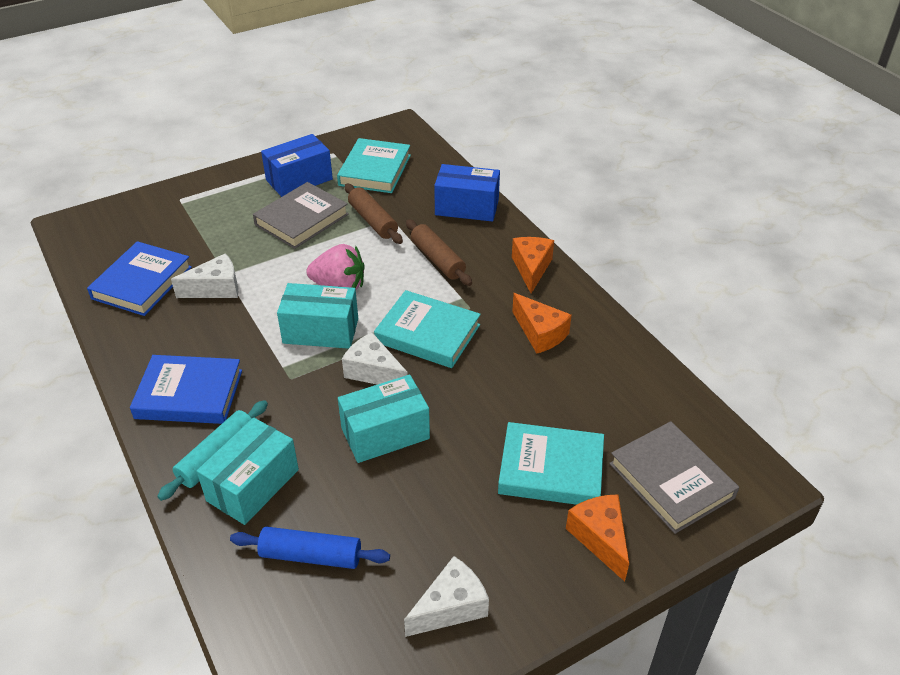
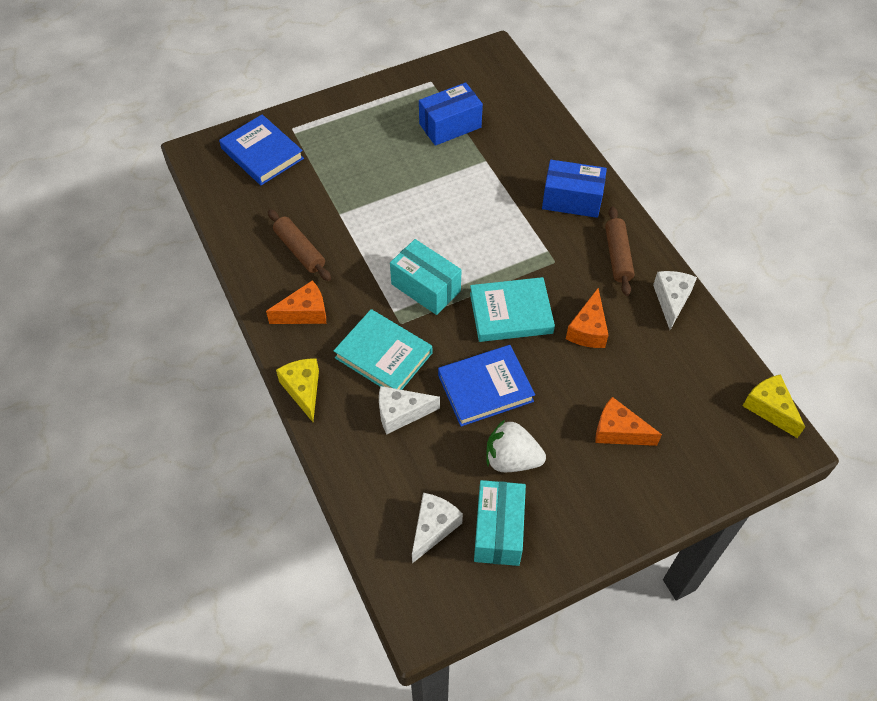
blue rolling pin: [230,527,390,569] = 1 -> none = 0
grey book: [253,182,349,249] [609,421,739,534] = 2 -> none = 0
pink strawberry: [306,244,365,290] = 1 -> none = 0
turquoise book: [337,138,411,193] [374,290,481,368] [498,422,604,505] = 3 -> [334,309,432,390] [470,277,555,342] = 2
turquoise box: [197,418,299,525] [277,283,358,349] [338,375,430,463] = 3 -> [390,239,462,315] [474,480,526,566] = 2
turquoise rolling pin: [157,400,268,501] = 1 -> none = 0
white strawberry: none = 0 -> [486,420,546,472] = 1
yellow cheese: none = 0 -> [276,358,319,422] [743,374,805,438] = 2

